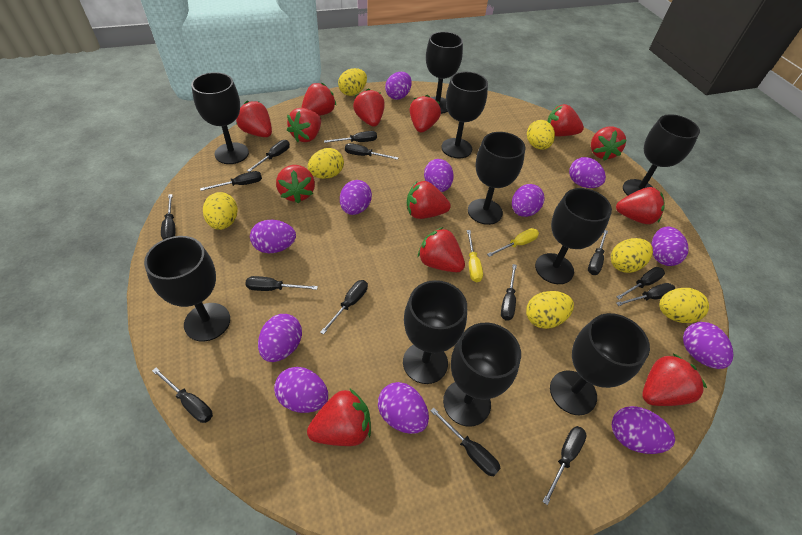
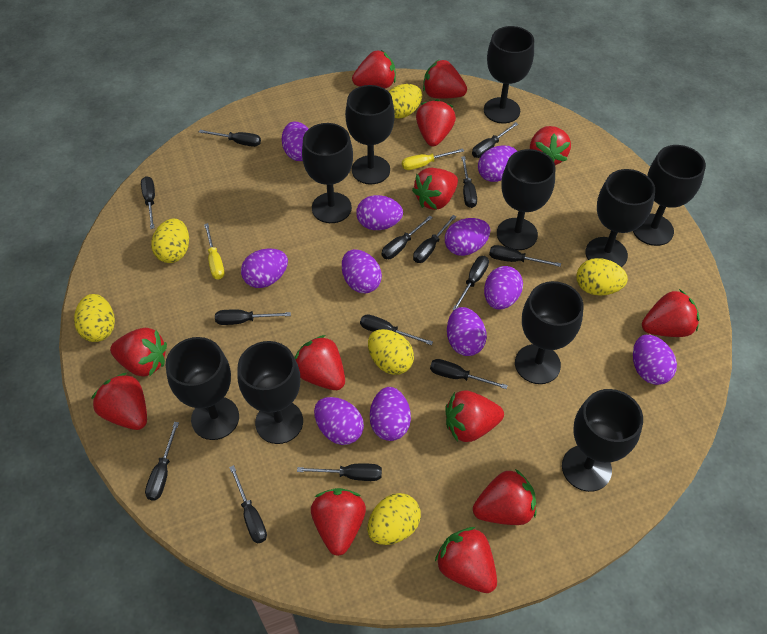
purple egg: [250,220,296,253] [258,314,302,362] [274,367,328,413] [340,180,372,215] [378,382,429,434] [385,72,412,100] [424,159,454,192] [512,184,545,217] [569,157,606,188] [612,406,675,454] [651,226,689,266] [683,322,733,369] = 12 -> [241,248,288,288] [282,121,309,161] [314,397,364,445] [342,249,382,293] [356,195,403,230] [370,387,411,441] [445,218,490,256] [447,307,487,356] [478,145,517,182] [484,266,523,309] [633,335,677,385] = 11
yellow egg: [203,192,238,230] [308,148,344,179] [338,68,367,96] [526,291,574,329] [527,120,555,150] [611,238,653,273] [659,288,709,323] = 7 -> [74,294,115,342] [151,218,189,263] [367,493,421,545] [368,329,414,375] [388,84,422,118] [576,258,628,296] = 6

